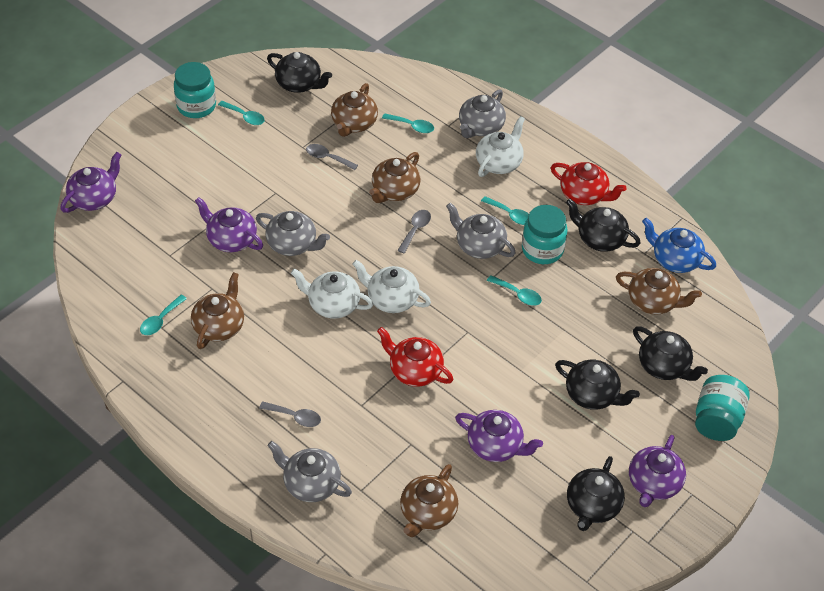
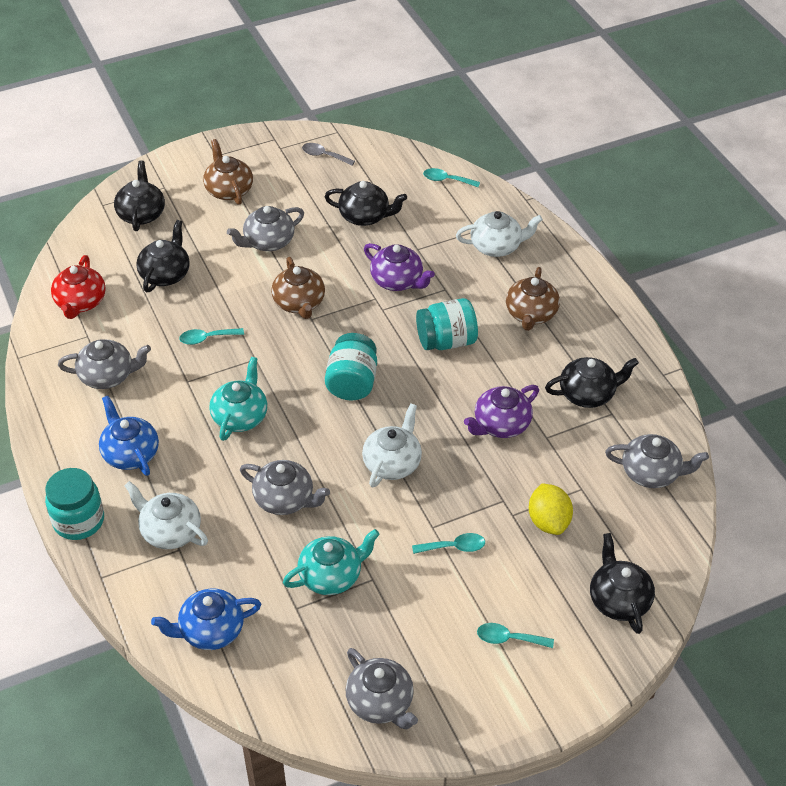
blue teapot: [642,218,716,273] = 1 -> [99,396,159,476] [151,589,261,650] = 2
brown teapot: [191,272,244,349] [331,83,378,137] [369,152,420,203] [400,464,458,537] [616,268,702,315] = 5 -> [203,139,253,205] [271,257,325,319] [506,267,560,331] = 3
grey spoon: [259,401,321,427] [306,144,358,170] [397,210,431,253] = 3 -> [302,143,355,166] = 1
grey teapot: [256,211,330,256] [267,441,352,502] [446,203,516,259] [459,90,506,138] = 4 -> [58,339,151,389] [227,206,304,251] [240,460,330,515] [346,648,418,729] [605,434,709,488] = 5
purple teapot: [61,152,121,213] [195,197,263,252] [455,410,543,462] [629,435,686,507] = 4 -> [364,243,435,291] [464,385,539,438] = 2
red teapot: [377,327,453,387] [551,162,627,205] = 2 -> [51,255,106,319] = 1
turquoise spoon: [140,295,187,335] [218,101,265,125] [382,113,434,133] [481,196,529,225] [487,275,542,306] = 5 -> [179,328,244,345] [412,533,485,554] [423,168,480,187] [477,623,554,648] = 4
turquoise teapot: none = 0 -> [210,357,267,441] [283,529,380,595] = 2
yellow lemon: none = 0 -> [529,483,573,535] = 1

